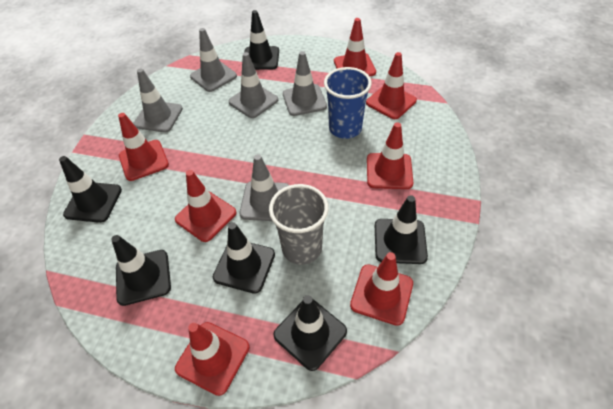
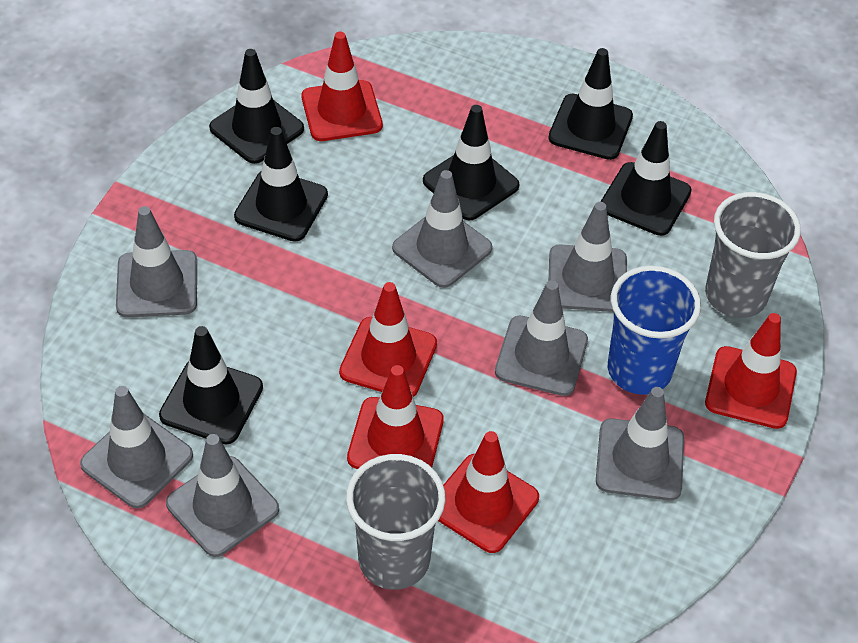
grey cup: [269,184,329,265] = 1 -> [346,454,446,590] [705,192,801,318] = 2
grey traffic cone: [133,69,183,132] [190,28,237,92] [229,52,278,118] [240,154,289,221] [283,51,327,116] = 5 -> [80,386,193,508] [116,206,197,317] [166,434,279,557] [392,170,492,288] [495,280,588,396] [549,202,627,312] [596,387,684,501] = 7
red traffic cone: [118,113,169,181] [175,170,237,242] [175,322,250,396] [334,18,376,76] [350,252,413,326] [366,52,417,119] [367,122,413,189] = 7 -> [302,32,383,141] [339,282,437,397] [347,365,444,469] [438,431,539,553] [705,313,797,429] = 5

